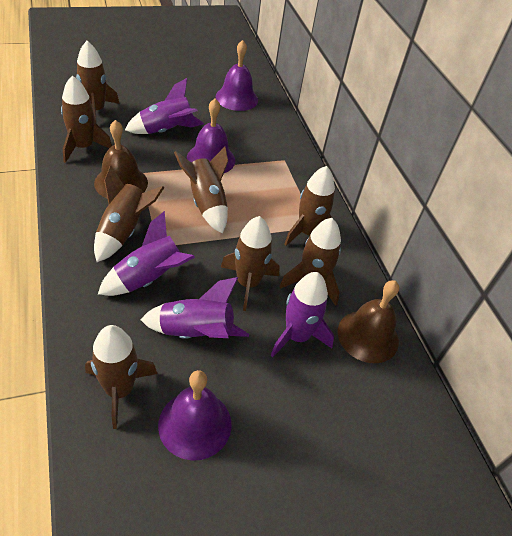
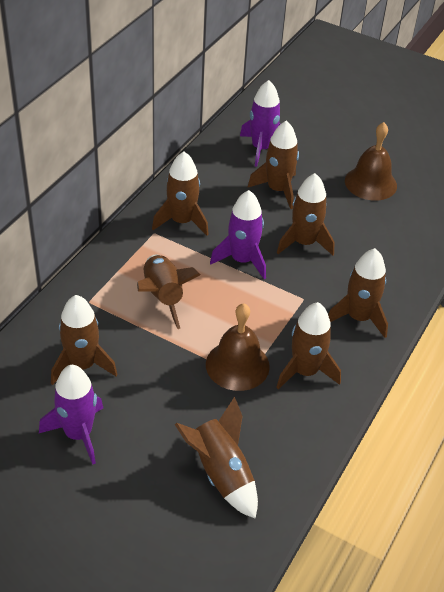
purple bell: [158,370,232,461] [187,99,235,173] [216,40,258,111] = 3 -> none = 0
purple rocket: [98,211,195,296] [125,78,204,134] [140,277,249,339] [271,272,334,357] = 4 -> [39,365,103,464] [210,190,266,279] [240,80,280,167] = 3

